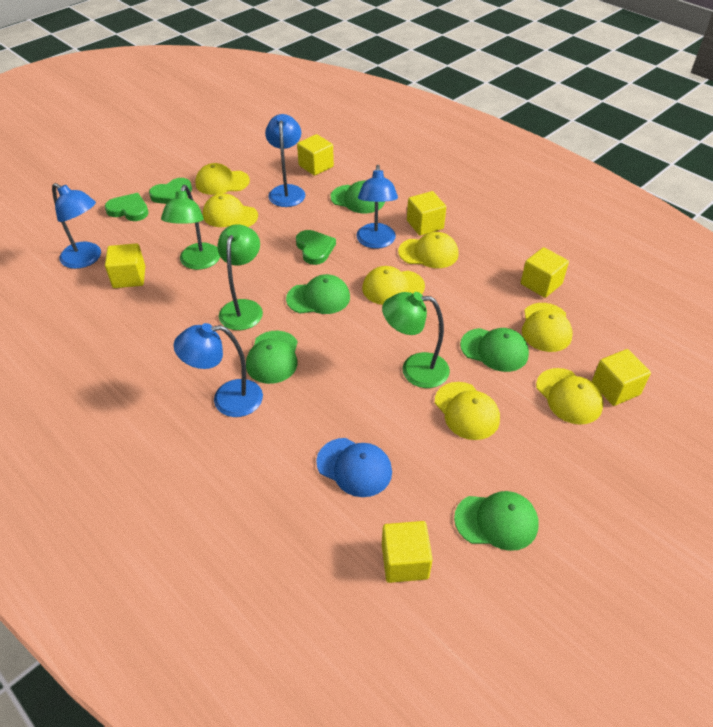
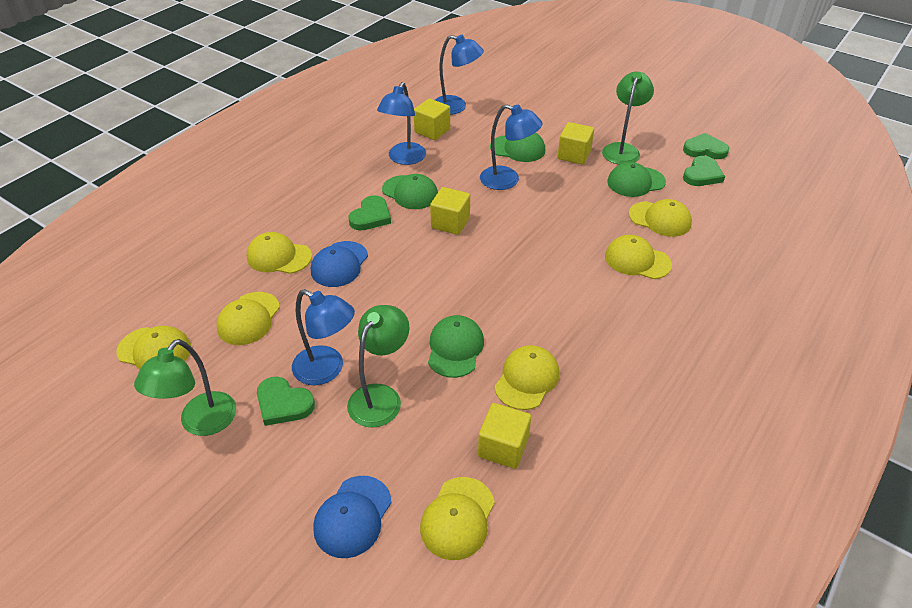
blue cap: [316,438,392,497] = 1 -> [311,241,368,287] [313,476,392,558] = 2
green cap: [246,331,298,384] [286,274,350,314] [331,181,385,213] [454,491,539,551] [460,328,529,372] = 5 -> [382,174,438,209] [428,315,484,378] [490,133,545,162] [607,162,666,197] = 4
green heart: [105,193,149,221] [149,178,192,204] [296,230,336,265] = 3 -> [257,377,315,426] [348,195,391,230] [683,133,729,159] [683,156,725,186] = 4
yellow cube: [105,243,145,288] [297,134,334,176] [382,521,433,583] [407,191,446,236] [521,247,569,298] [592,349,651,406] = 6 -> [414,98,450,140] [430,187,470,235] [478,403,531,469] [558,122,594,165] = 4

